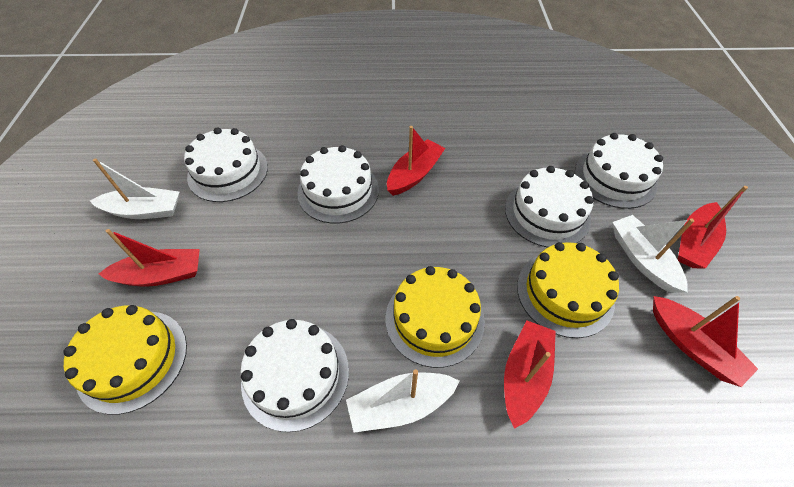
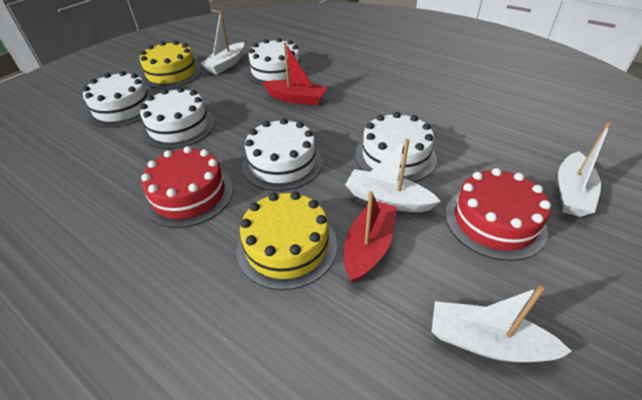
red boat: [99,229,200,287] [387,126,445,196] [504,321,556,429] [653,296,758,387] [677,186,748,268] = 5 -> [262,42,328,105] [344,191,397,283] = 2
red cake: none = 0 -> [141,146,233,228] [445,168,551,261] = 2
white boat: [90,158,179,219] [346,369,460,433] [612,215,694,293] = 3 -> [200,11,244,74] [345,139,441,212] [431,286,572,362] [558,122,611,217] = 4
yellow cake: [63,305,187,415] [386,266,485,368] [517,242,619,338] = 3 -> [140,41,202,89] [236,192,337,290] = 2

